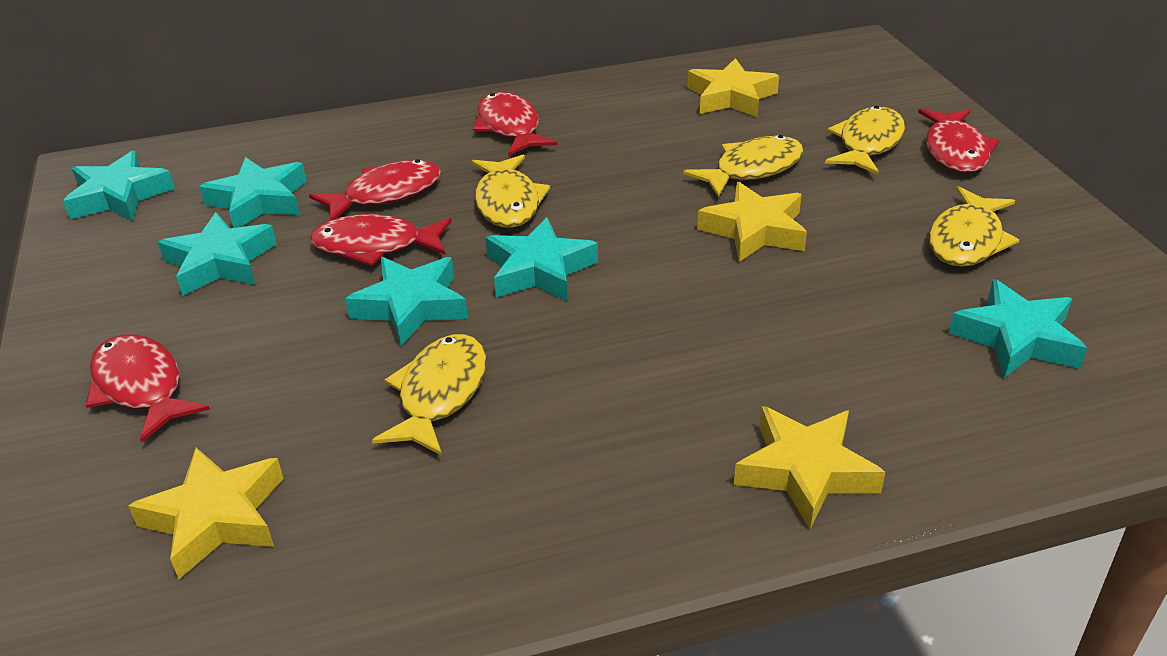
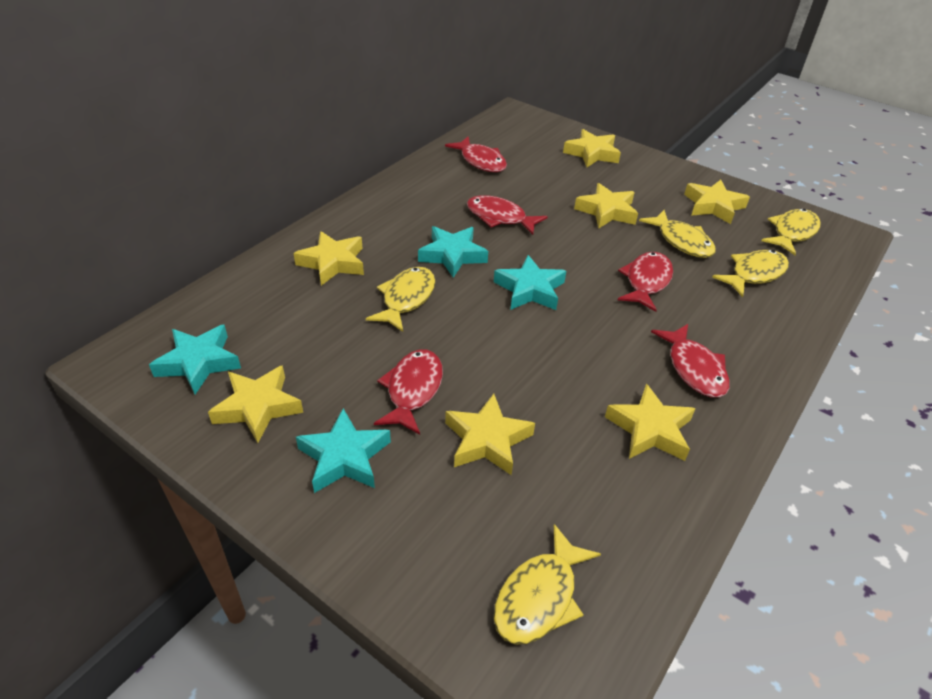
turquoise star: [63,151,175,221] [158,212,277,296] [199,157,307,228] [345,257,468,346] [485,217,598,301] [949,279,1087,378] = 6 -> [149,325,241,394] [296,408,391,493] [418,226,488,278] [494,255,566,310] = 4
yellow star: [128,448,284,579] [687,58,779,117] [697,182,807,262] [734,406,886,529] = 4 -> [208,365,303,443] [293,231,364,286] [445,394,535,475] [563,129,621,167] [574,183,638,229] [605,383,696,461] [684,180,750,224] = 7

